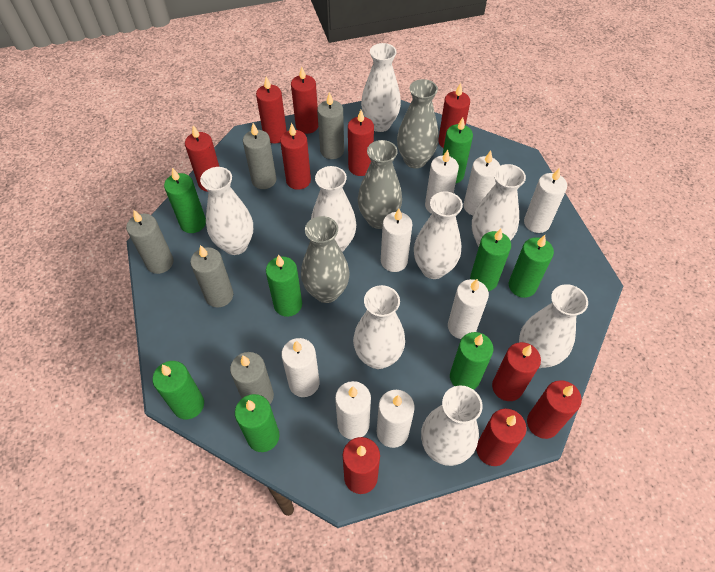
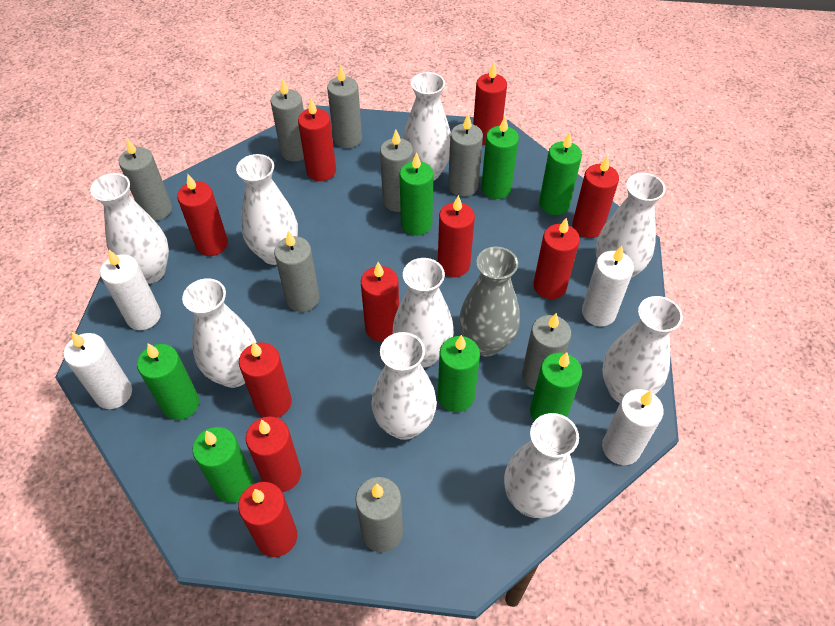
green candle: [152,361,204,419] [164,168,206,233] [235,394,280,452] [266,255,302,317] [442,118,473,183] [450,332,493,390] [470,229,511,291] [509,235,554,298] = 8 -> [137,343,199,420] [192,427,254,503] [400,152,434,235] [438,335,480,412] [481,117,519,199] [530,352,582,421] [539,132,582,215] = 7
grey candle: [126,210,174,274] [190,245,233,308] [230,352,274,404] [243,123,276,189] [317,92,344,159] = 5 -> [119,139,172,221] [271,78,304,162] [274,231,320,312] [327,65,362,148] [355,477,403,552] [380,130,413,212] [448,114,483,197] [522,313,571,390] = 8
grey vase: [301,216,350,303] [358,140,402,229] [397,79,439,169] = 3 -> [459,247,520,357] = 1
white candle: [281,338,319,397] [335,381,371,439] [377,390,415,448] [381,209,412,272] [425,150,459,214] [448,279,489,339] [463,151,500,216] [524,168,567,233] = 8 -> [64,332,132,409] [100,250,161,330] [582,246,634,326] [602,389,664,465] = 4
white vase: [200,167,253,255] [311,166,356,252] [353,285,405,369] [361,43,401,132] [414,192,463,279] [421,386,483,466] [472,164,526,247] [519,284,588,368] = 8 -> [90,173,169,284] [182,278,257,388] [236,154,298,265] [371,332,437,440] [393,258,454,368] [403,72,451,181] [504,413,579,518] [596,173,666,278] [602,296,683,403] = 9

